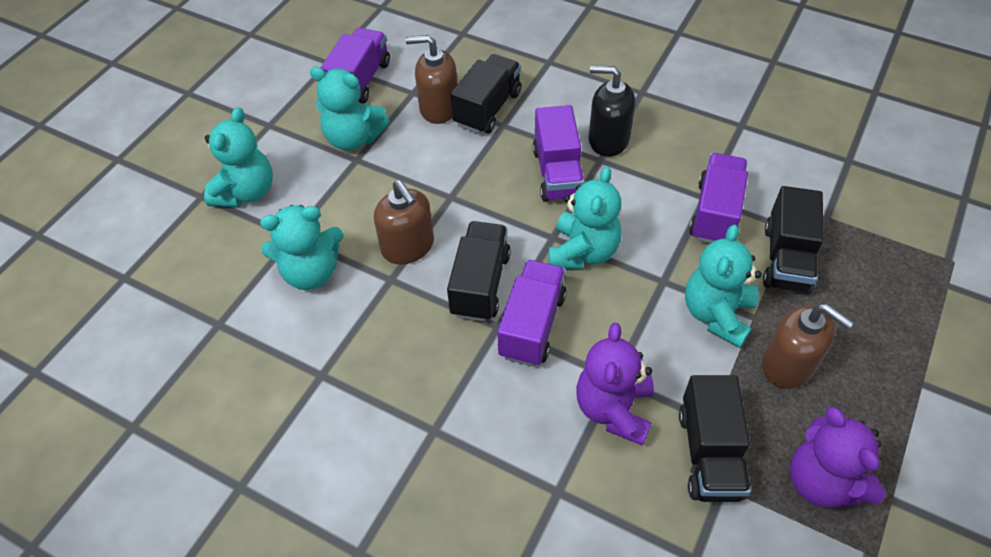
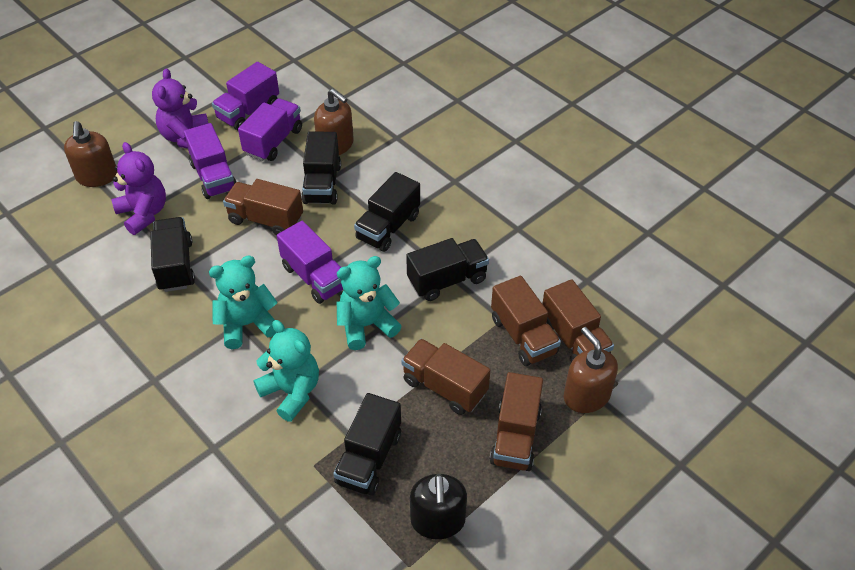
black truck: [447,221,511,322] [450,54,522,134] [679,375,751,502] [763,186,823,294] = 4 -> [150,217,195,292] [301,131,341,205] [333,393,401,496] [354,172,420,252] [406,238,489,301] = 5
brown truck: none = 0 -> [223,179,303,236] [401,339,490,415] [490,372,543,471] [491,276,561,366] [542,279,614,362] = 5
turquoise teddy bear: [204,107,273,207] [260,205,343,290] [310,67,390,151] [549,166,621,269] [685,224,762,348] = 5 -> [209,255,278,349] [254,320,319,422] [337,256,402,350] = 3

